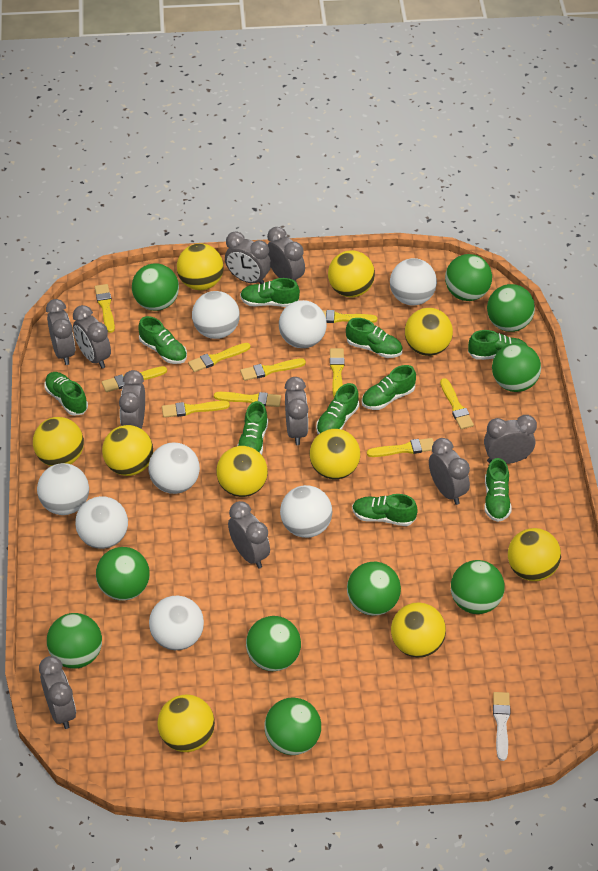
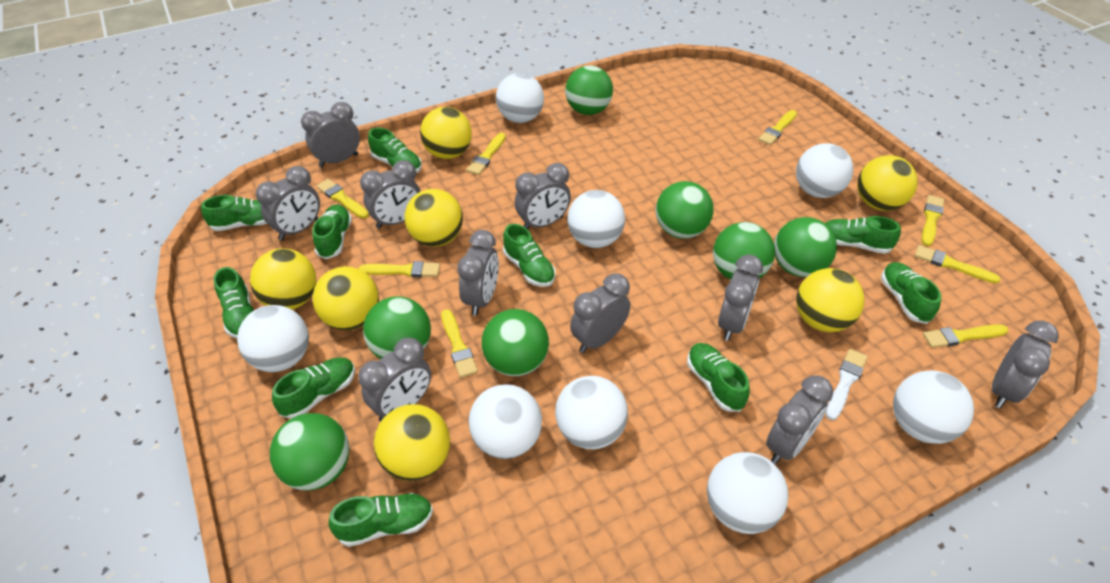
green ball: [47,613,102,669] [96,547,149,601] [132,264,179,311] [246,616,301,671] [264,697,321,755] [347,562,401,616] [445,254,492,301] [451,560,504,614] [487,284,535,332] [492,343,541,392] = 10 -> [270,413,350,491] [363,296,431,359] [482,309,549,376] [565,66,613,115] [656,181,713,239] [713,222,775,280] [774,217,837,277] = 7
yellow ball: [33,417,84,466] [102,425,153,476] [158,694,215,752] [177,243,223,290] [216,446,268,497] [310,429,360,479] [328,250,375,297] [391,602,446,658] [405,308,453,356] [508,528,561,581] = 10 -> [250,248,316,310] [313,266,379,330] [374,404,450,481] [405,189,463,247] [420,107,472,159] [796,268,865,332] [857,155,917,211] = 7
yellow brush: [95,284,115,333] [102,366,167,392] [162,401,230,418] [188,343,250,372] [214,392,281,407] [240,358,306,381] [323,310,377,323] [330,348,345,397] [367,438,434,457] [440,378,474,429] = 10 -> [316,179,369,219] [359,261,440,277] [441,309,478,378] [467,133,506,175] [758,110,797,145] [914,245,1000,284] [922,195,944,246] [923,324,1008,348] = 8

